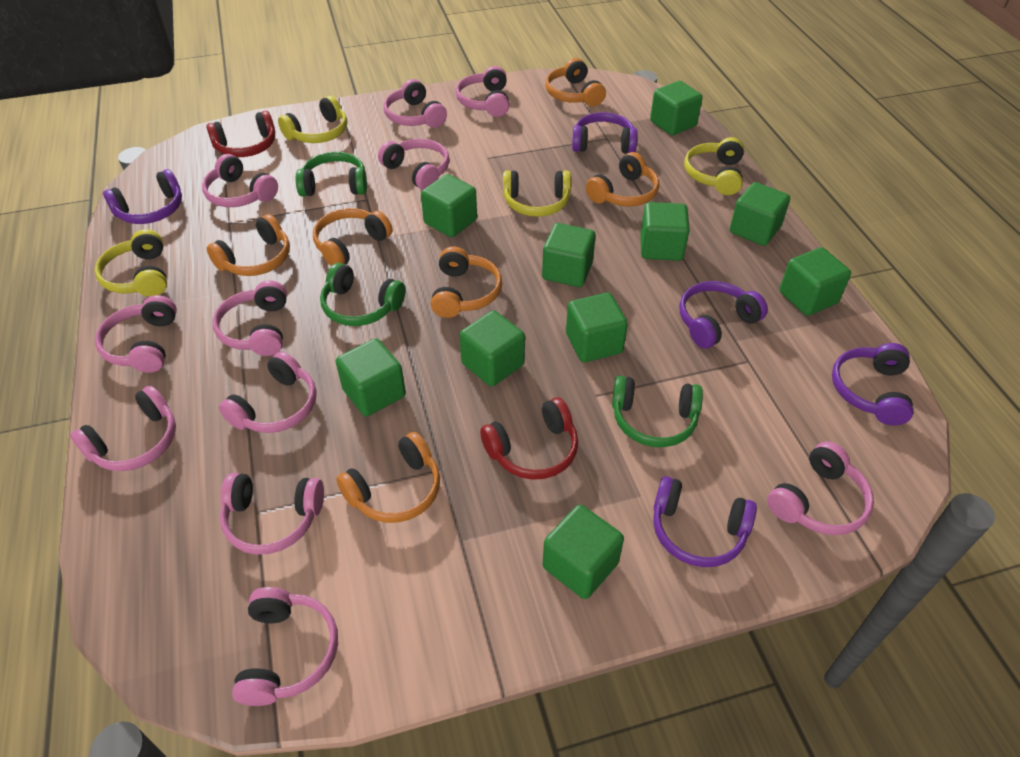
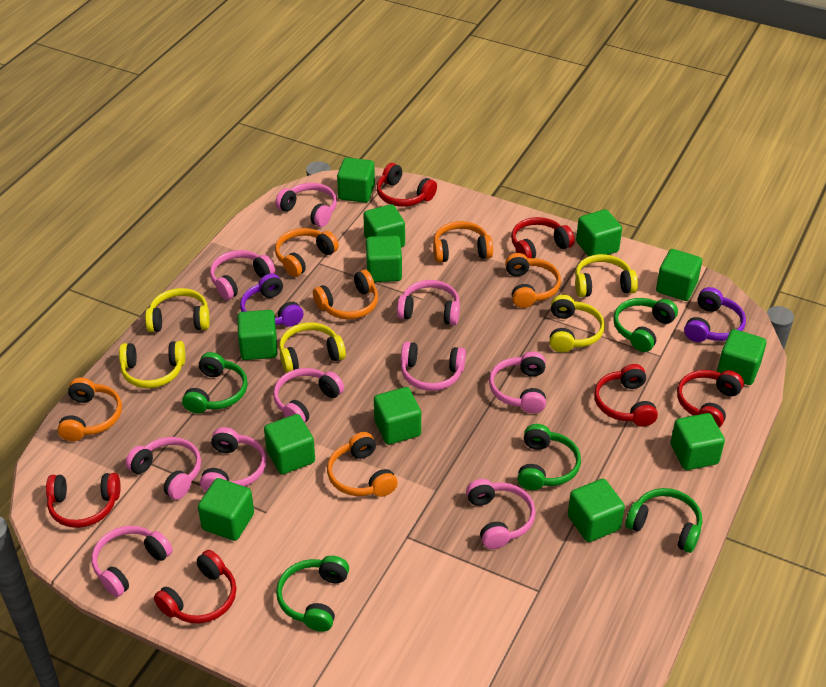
green cube: [336,338,406,416] [421,174,477,237] [460,311,525,386] [542,223,596,287] [543,505,624,599] [566,293,628,362] [640,202,690,261] [650,81,702,135] [730,182,790,246] [780,247,851,316] = 10 -> [198,478,254,541] [237,310,277,360] [264,414,315,474] [337,157,375,203] [363,204,405,247] [366,236,402,282] [374,387,421,445] [568,479,625,542] [576,209,622,257] [656,249,702,301] [671,413,725,470] [717,329,766,385] = 12
green headphones: [296,152,367,197] [320,263,406,326] [612,376,703,447] = 3 -> [182,352,248,413] [276,556,349,632] [517,424,581,490] [613,298,678,352] [625,488,702,553] = 5
pink headphones: [71,386,176,471] [95,295,177,373] [202,154,278,207] [213,280,287,356] [219,352,317,433] [220,473,324,555] [232,587,338,706] [378,139,450,190] [384,79,447,128] [456,66,509,117] [767,441,874,535] = 11 -> [92,526,173,597] [125,437,201,500] [200,427,266,492] [210,250,275,300] [273,368,344,423] [275,183,337,227] [397,280,460,325] [401,342,466,391] [466,479,535,549] [489,352,546,413] = 10
purple headphones: [103,169,182,224] [572,112,638,154] [653,476,757,567] [679,281,768,349] [832,343,913,426] = 5 -> [240,274,303,327] [684,287,746,342] = 2
red headphones: [206,111,275,157] [480,397,578,480] = 2 -> [46,473,120,528] [154,550,236,623] [377,163,437,207] [511,217,575,258] [594,364,658,427] [677,370,744,428] = 6
yellow headphones: [94,229,167,297] [278,96,347,143] [503,171,571,217] [684,137,744,195] = 4 -> [119,341,185,388] [145,288,210,332] [279,322,346,373] [549,295,605,352] [575,254,638,297] = 5

